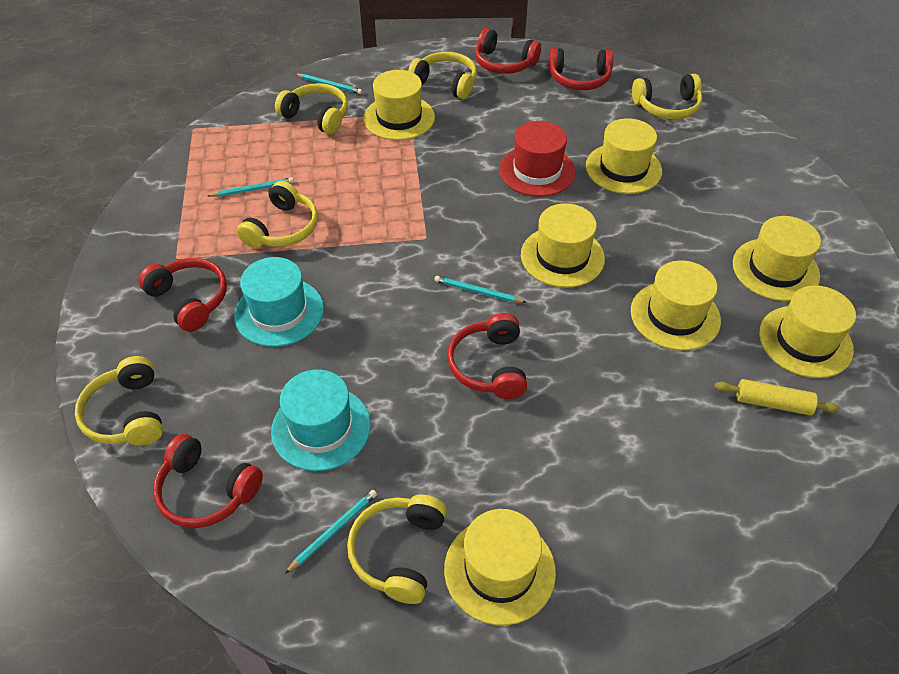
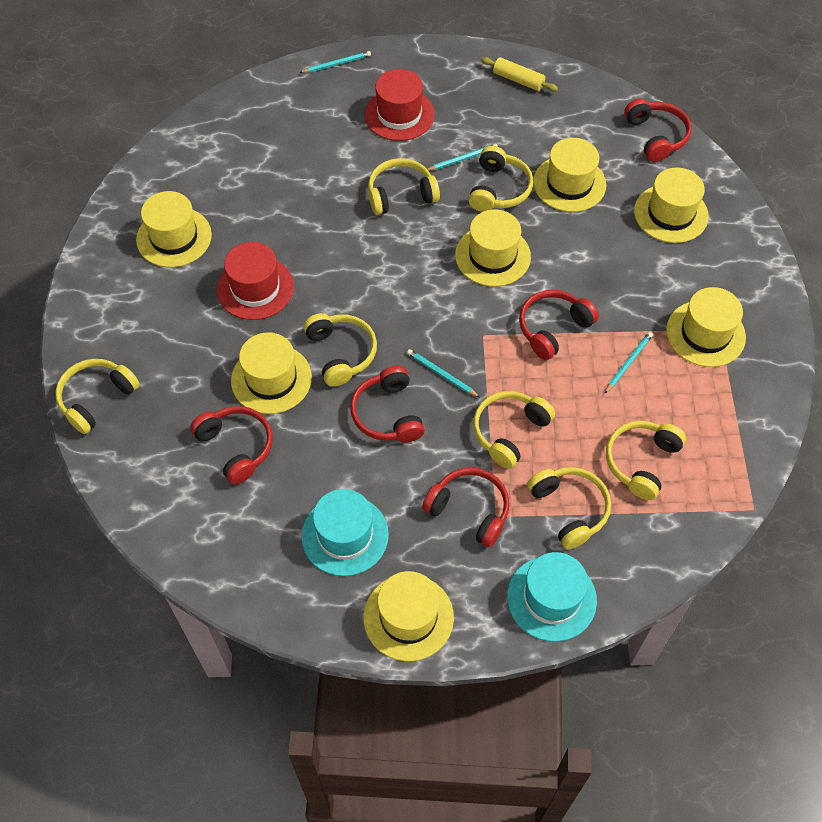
red hat: [499,121,576,196] = 1 -> [217,242,294,320] [365,69,434,141] = 2
yellow headphones: [75,356,163,446] [237,181,318,248] [275,83,348,135] [347,495,447,604] [408,52,477,99] [632,74,702,119] = 6 -> [55,359,140,434] [304,313,377,387] [368,158,440,215] [469,146,533,212] [473,391,555,469] [527,467,611,550] [606,421,686,500] = 7

